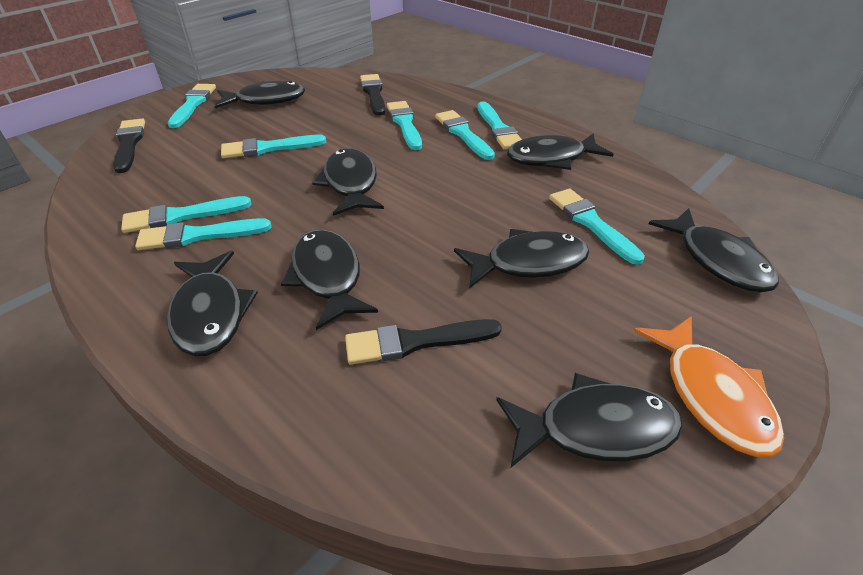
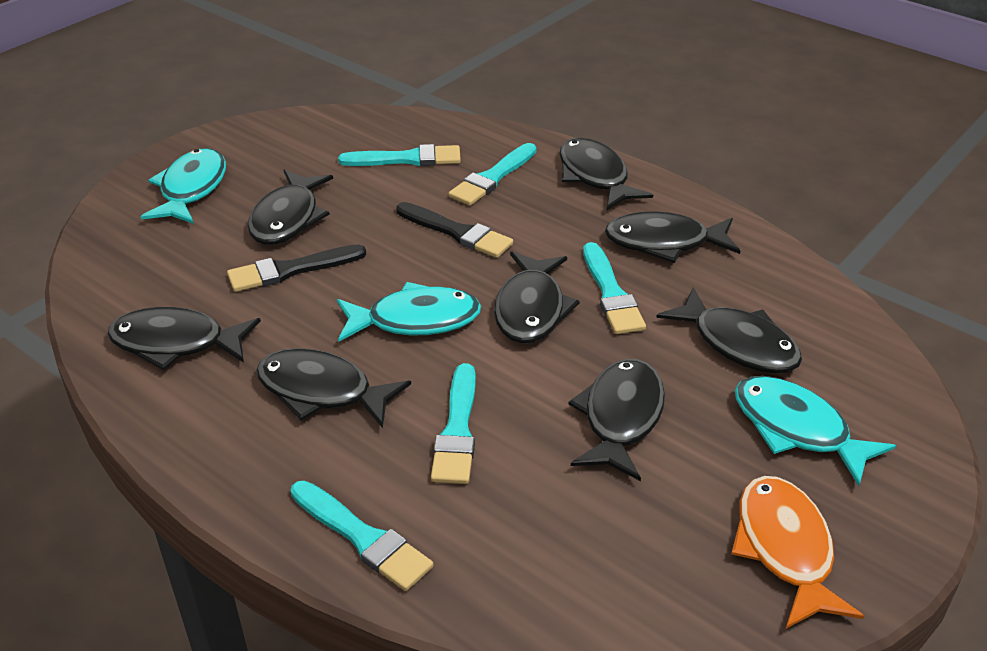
black brush: [113,118,145,173] [345,319,502,365] [360,74,385,116] = 3 -> [227,244,366,292] [396,202,513,258] = 2
turquoise brush: [121,196,252,233] [135,218,271,250] [168,84,216,128] [221,135,326,159] [387,101,422,150] [435,110,495,160] [477,101,522,150] [549,189,645,265] = 8 -> [291,480,433,591] [338,144,461,166] [431,363,476,484] [449,143,536,206] [583,242,646,334] = 5
turquoise fish: none = 0 -> [141,148,226,224] [337,282,481,342] [735,376,896,486] = 3

